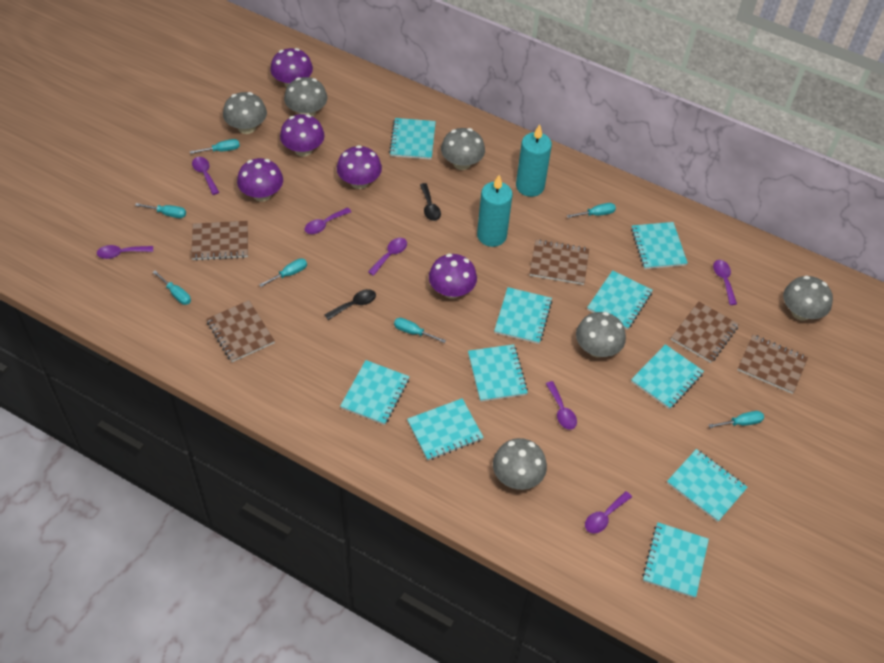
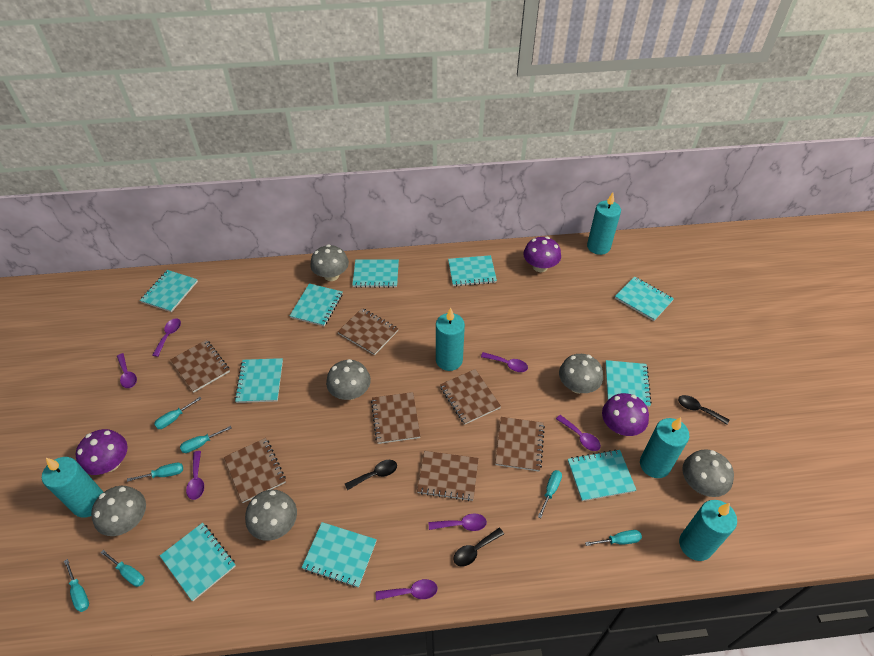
black spoon: [325,289,376,320] [420,183,441,221] = 2 -> [345,460,397,490] [454,528,504,567] [678,395,729,425] = 3
brown notebook: [191,221,248,261] [207,300,275,362] [529,239,589,285] [671,301,739,363] [738,334,808,394] = 5 -> [170,340,230,393] [224,438,286,503] [337,308,398,355] [371,392,420,444] [417,451,479,501] [440,369,501,425] [495,417,545,471] = 7
purple mushroom: [237,158,283,202] [270,48,313,87] [280,114,325,157] [337,145,382,189] [429,254,477,299] = 5 -> [76,429,128,475] [523,236,561,272] [602,393,649,436] = 3
turquoise candle: [477,175,513,247] [516,124,552,197] = 2 -> [42,457,104,517] [436,308,465,371] [587,192,621,255] [640,417,689,478] [679,500,737,561] = 5

